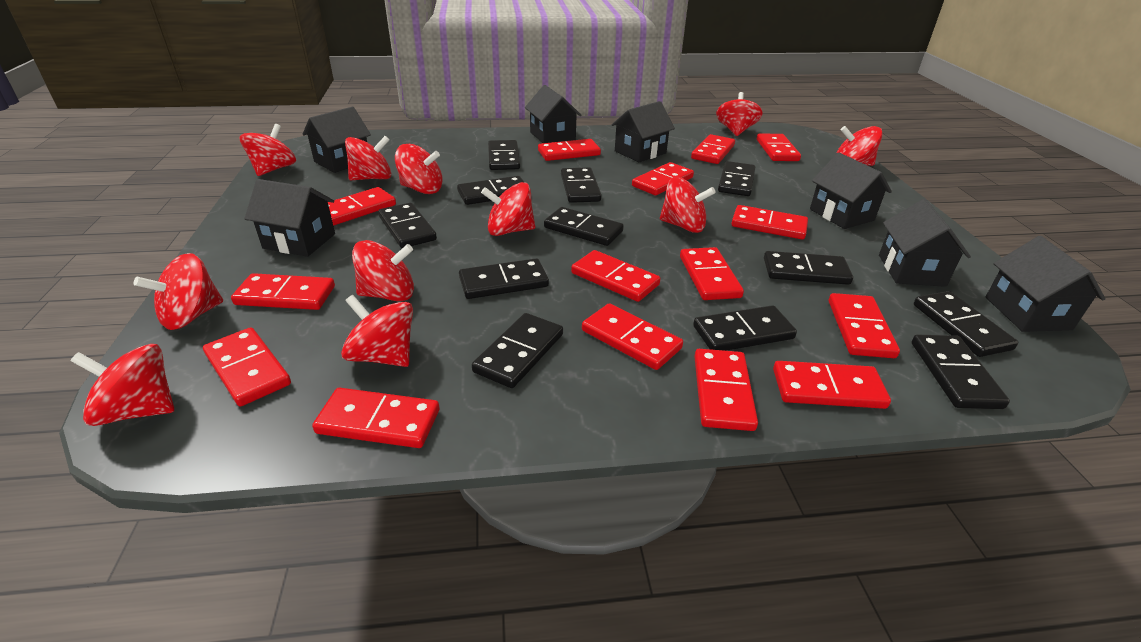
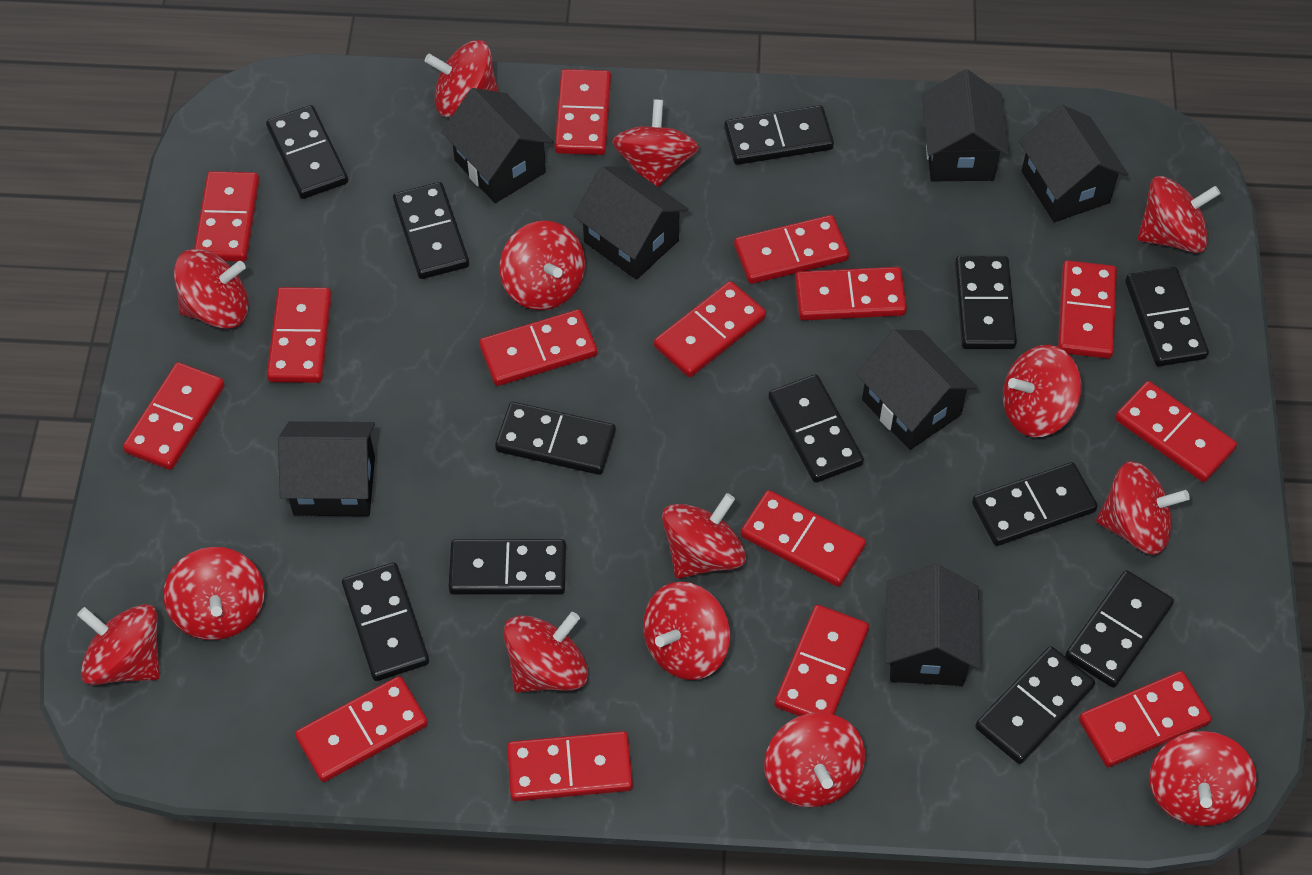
red spinning top: [70,344,174,426] [134,253,223,330] [240,124,296,176] [341,295,413,367] [345,136,392,180] [352,240,414,301] [395,144,443,194] [481,182,535,236] [660,177,716,233] [716,92,763,136] [836,126,883,166] = 11 -> [77,604,160,685] [163,547,264,640] [174,249,249,329] [425,40,498,117] [500,221,585,310] [503,612,588,692] [612,99,699,187] [643,582,730,680] [662,493,746,578] [764,712,865,807] [1003,345,1082,437] [1096,461,1190,555] [1138,176,1220,253] [1149,731,1257,826] = 14

